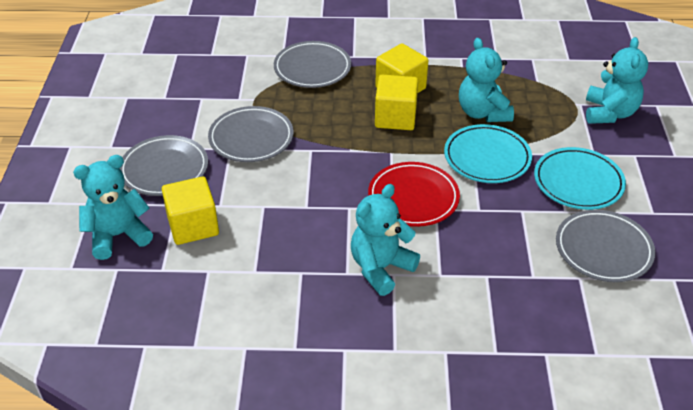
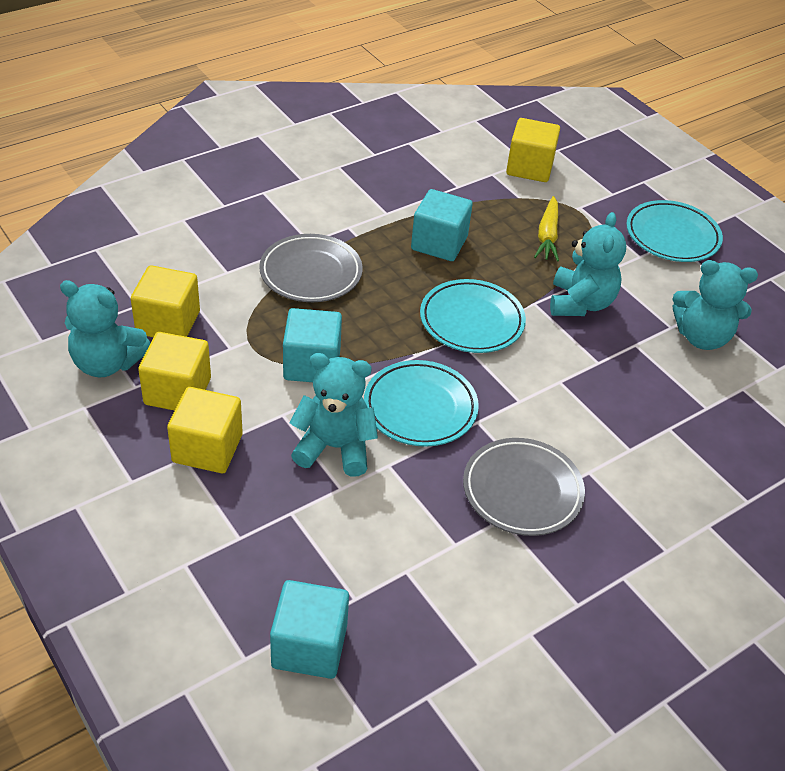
grey plate: [119,135,208,196] [208,106,294,162] [274,41,351,88] [556,210,655,282] = 4 -> [259,234,363,302] [463,438,585,536] = 2
red plate: [368,162,460,227] = 1 -> none = 0
turquoise cube: none = 0 -> [270,580,349,679] [283,308,342,382] [411,189,473,261] = 3
turquoise plate: [444,124,532,183] [534,147,626,210] = 2 -> [364,360,479,447] [420,279,526,353] [626,200,723,262] = 3
yellow carrot: none = 0 -> [534,196,559,262] = 1
yellow cube: [162,176,219,245] [375,44,428,93] [375,75,418,130] = 3 -> [131,265,200,337] [138,332,211,411] [167,387,243,473] [506,118,560,182] = 4

